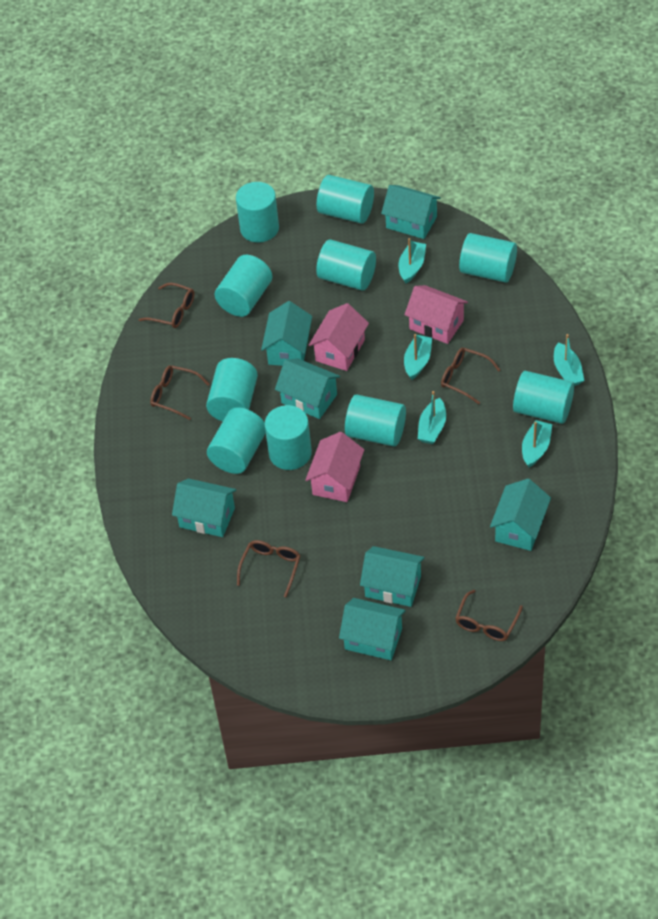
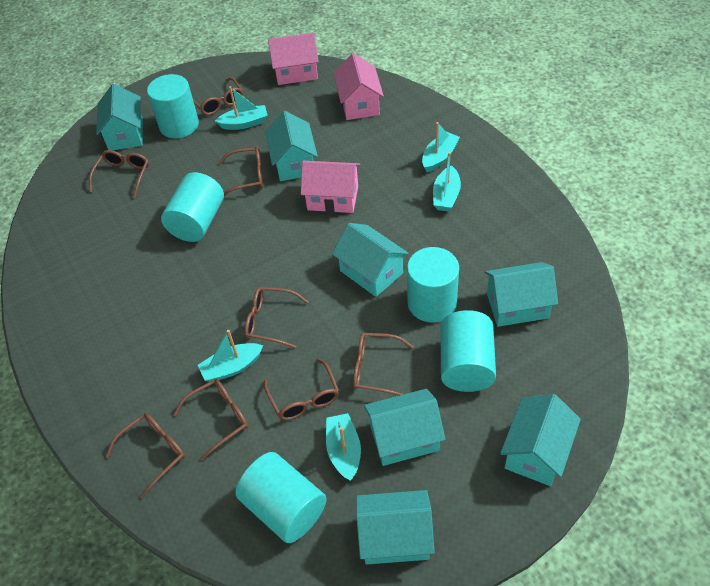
brown glasses: [139,283,195,328] [150,365,209,420] [237,540,301,597] [441,347,500,404] [455,590,523,641] = 5 -> [89,150,149,198] [105,413,185,498] [173,379,248,460] [193,77,243,115] [218,147,263,196] [245,287,309,348] [264,358,339,420] [353,333,414,396] = 8
turquoise cylinder: [206,358,258,421] [207,408,266,474] [215,255,273,317] [236,182,279,242] [265,405,312,470] [316,239,376,291] [317,175,374,224] [345,394,406,447] [459,233,517,283] [513,371,574,424] = 10 -> [147,74,199,138] [161,172,224,242] [236,452,326,543] [407,247,459,323] [440,310,496,392] = 5

